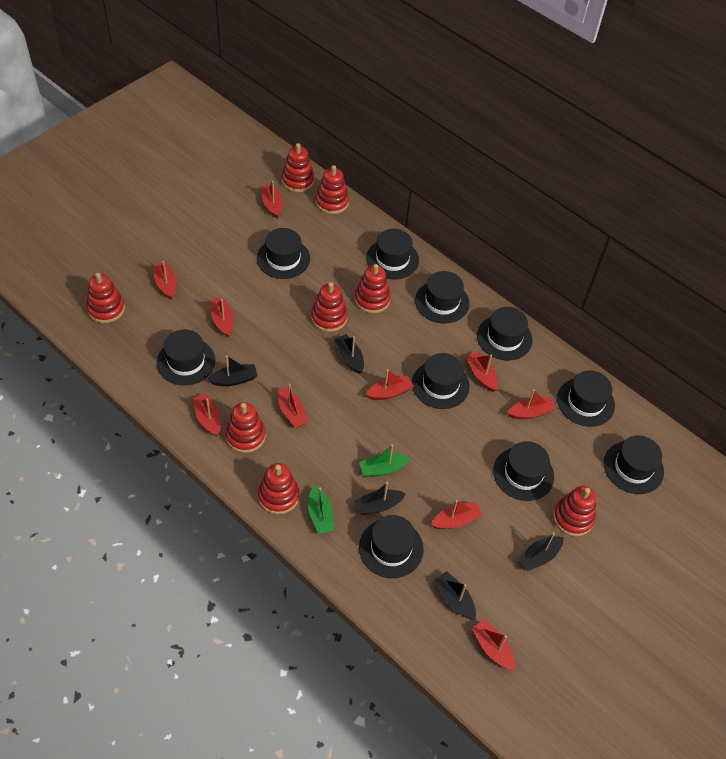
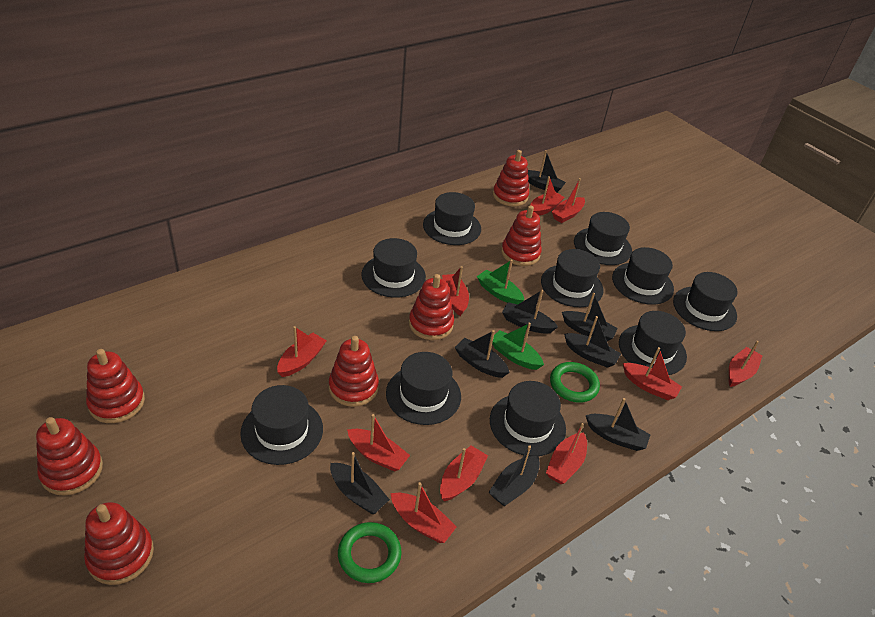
black boat: [207,355,258,386] [334,334,364,374] [354,482,406,515] [434,571,476,619] [517,532,564,571] = 5 -> [330,452,390,514] [455,330,510,378] [489,445,540,506] [502,290,558,334] [528,150,566,192] [562,293,618,341] [564,316,621,368] [586,398,650,451] = 8
green ring: none = 0 -> [338,522,402,583] [550,362,600,403] = 2
red stacking toy: [86,273,125,323] [225,402,266,453] [258,463,299,514] [282,143,315,192] [311,282,348,332] [316,165,349,214] [355,264,391,313] [553,486,596,536] = 8 -> [36,417,103,496] [84,502,154,585] [86,349,145,423] [329,336,379,407] [409,274,454,340] [493,150,529,207] [501,206,542,266] = 7

